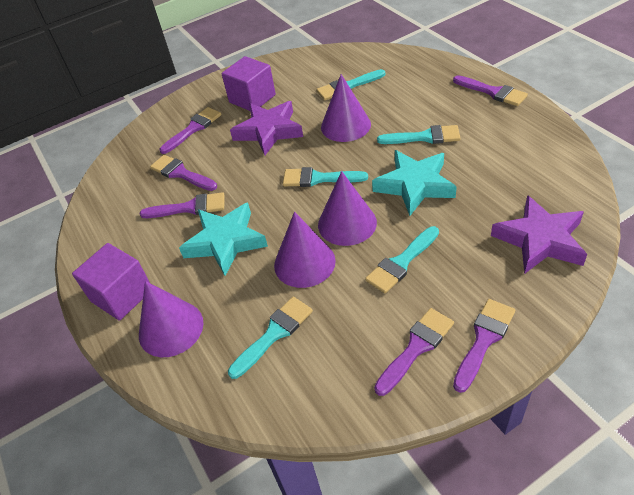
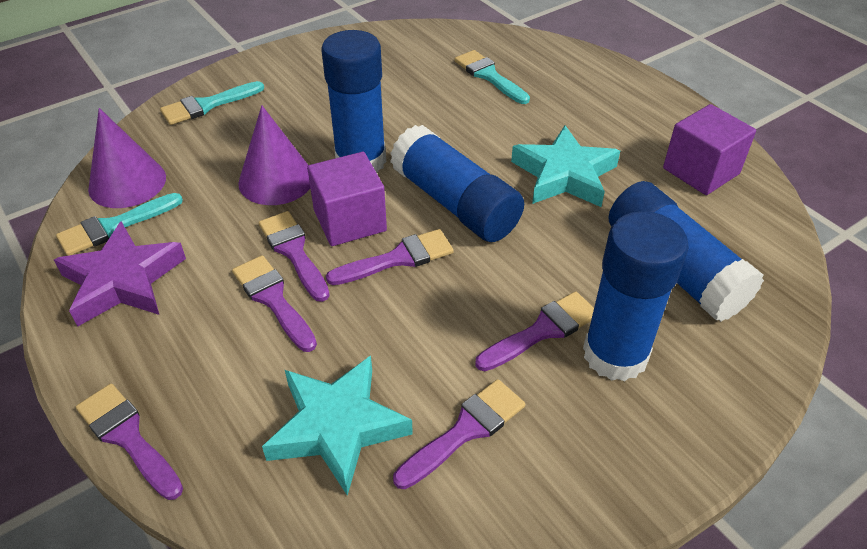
blue glue stick: none = 0 -> [322,30,386,173] [390,125,524,242] [583,211,689,381] [609,181,764,322] = 4
purple cone: [139,281,203,357] [274,212,336,288] [318,171,377,246] [321,74,371,142] = 4 -> [88,108,166,208] [238,105,310,205] = 2
purple star: [230,101,303,155] [491,195,587,274] = 2 -> [54,221,186,327] = 1
turquoise brush: [228,297,313,379] [283,167,368,187] [316,69,385,100] [365,226,439,293] [377,125,461,144] = 5 -> [56,193,183,256] [160,81,264,125] [454,50,530,104] = 3

